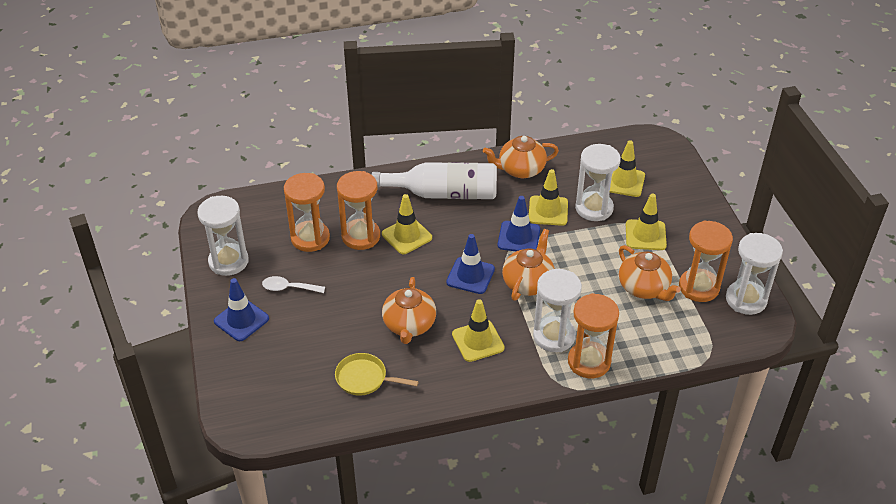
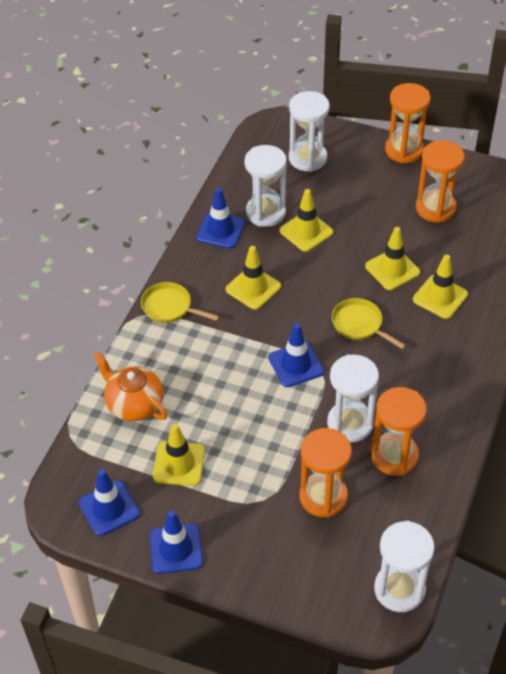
blue traffic cone: [214,278,269,341] [446,234,495,294] [498,196,540,251] = 3 -> [79,469,140,536] [150,510,203,574] [196,188,245,249] [269,323,324,387] = 4
orange teapot: [382,277,436,344] [483,136,559,178] [502,229,555,301] [619,245,681,301] = 4 -> [94,352,167,421] = 1
white bottle: [372,162,497,199] = 1 -> none = 0
white spoon: [262,276,325,293] = 1 -> none = 0
yellow pan: [335,353,419,396] = 1 -> [141,282,219,323] [332,298,406,349] = 2

